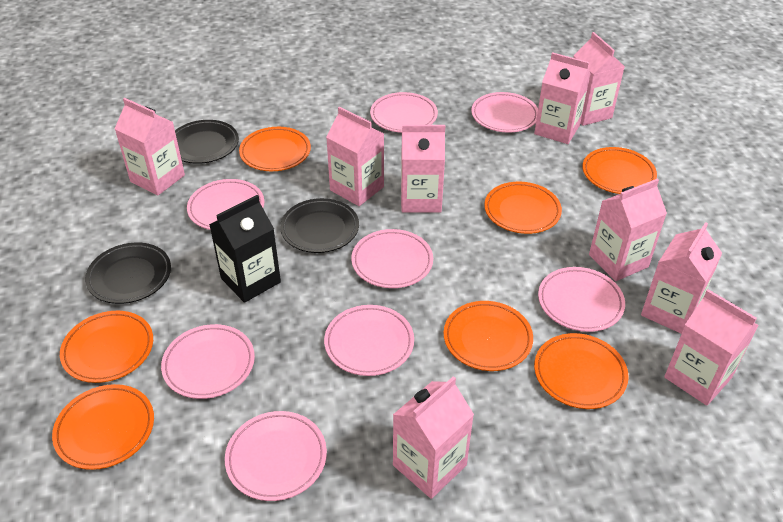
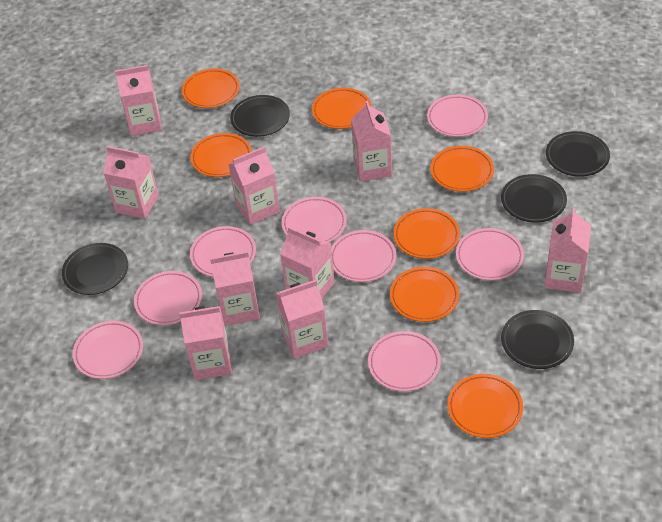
black carton: [209,195,281,303] = 1 -> none = 0
black plate: [85,243,171,304] [175,120,239,164] [280,198,359,253] = 3 -> [62,243,128,295] [230,95,290,137] [501,174,567,223] [501,310,574,369] [546,131,610,177] = 5

